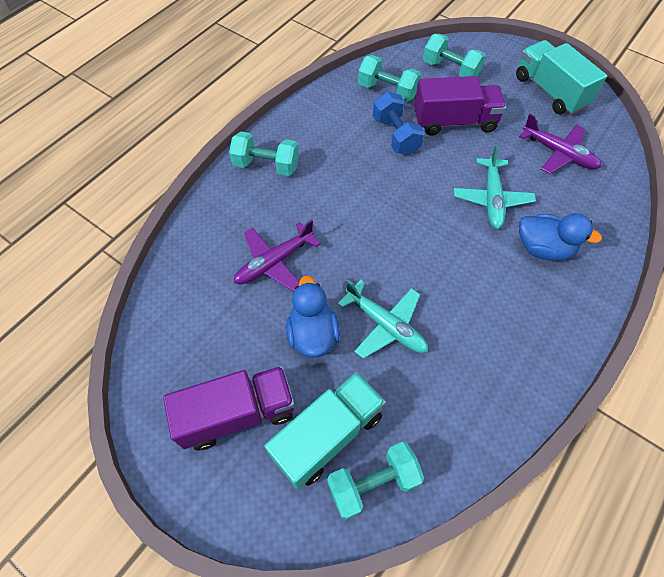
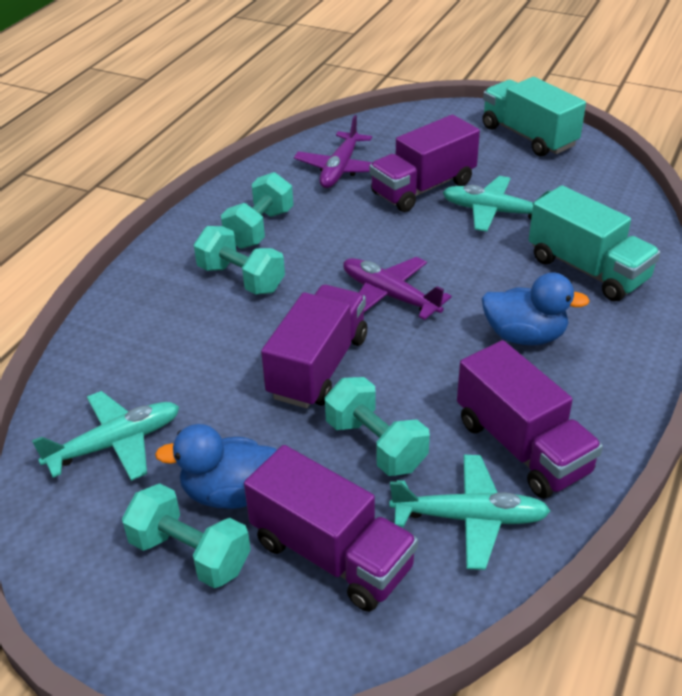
blue dumbbell: [373,92,425,155] = 1 -> none = 0
purple truck: [163,366,295,450] [414,76,506,136] = 2 -> [244,445,418,612] [261,285,367,408] [369,115,480,212] [457,340,603,499] = 4
turquoise plane: [338,279,428,359] [454,145,536,229] = 2 -> [32,391,179,481] [389,455,550,570] [442,176,551,232] = 3

